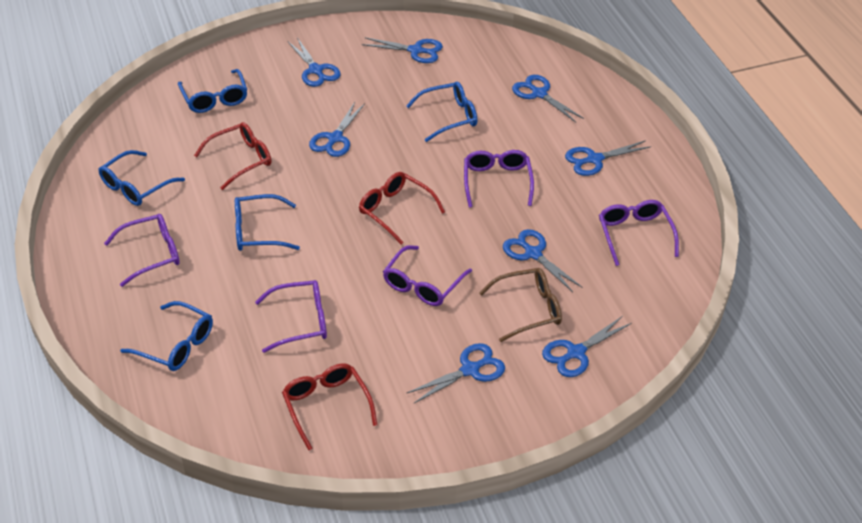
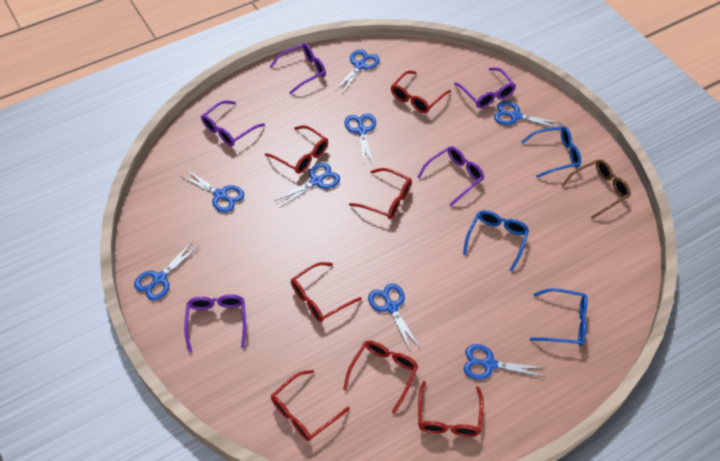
blue glasses: [99,150,185,206] [120,301,213,371] [178,69,247,113] [235,194,300,251] [406,82,477,142] = 5 -> [463,210,529,271] [521,126,581,178] [530,288,588,346] = 3
red glasses: [194,122,271,190] [282,363,378,450] [359,172,445,245] = 3 -> [265,125,328,174] [271,370,350,441] [291,262,362,322] [343,341,418,414] [349,168,412,219] [391,71,451,113] [418,381,484,437] = 7

